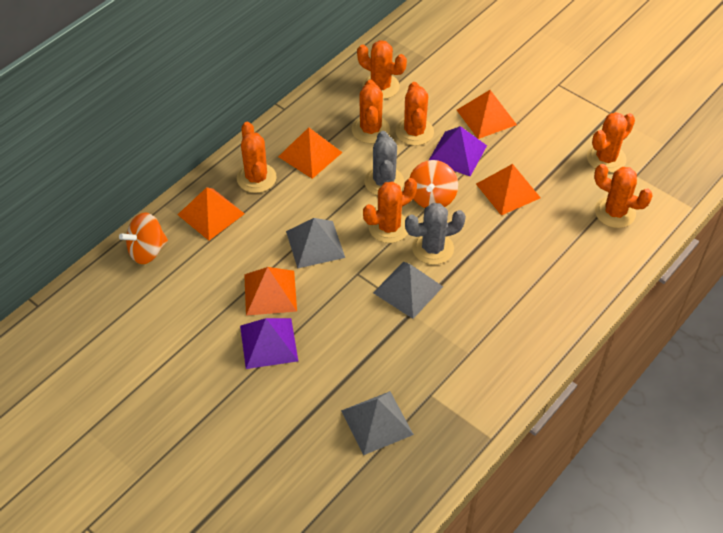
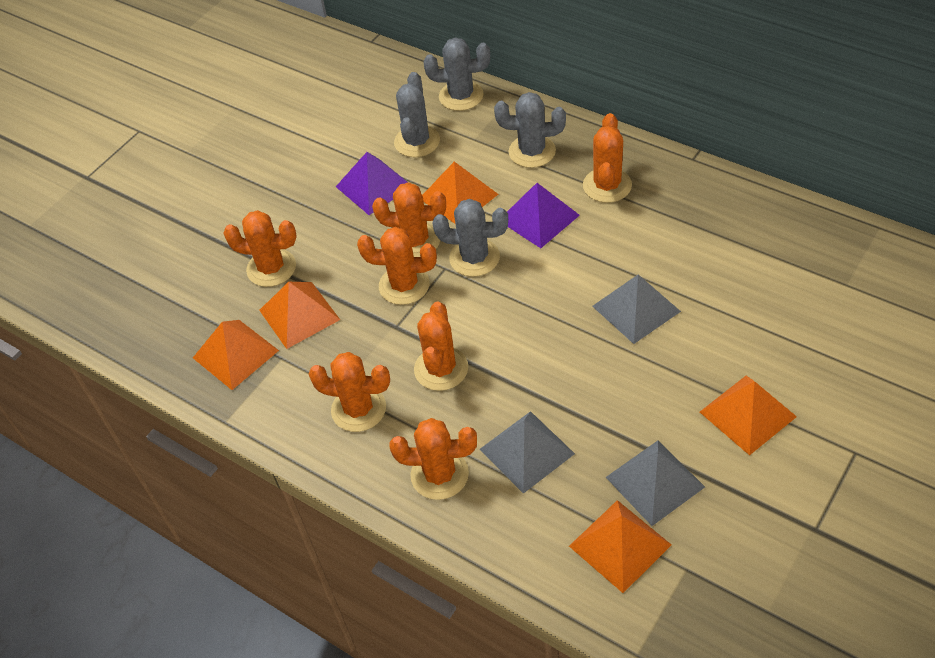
grey cactus: [364,131,404,196] [405,203,466,265] = 2 -> [394,72,440,157] [424,37,490,111] [432,199,508,277] [494,92,566,168] = 4
orange spinning top: [119,212,168,264] [410,160,458,208] = 2 -> none = 0

